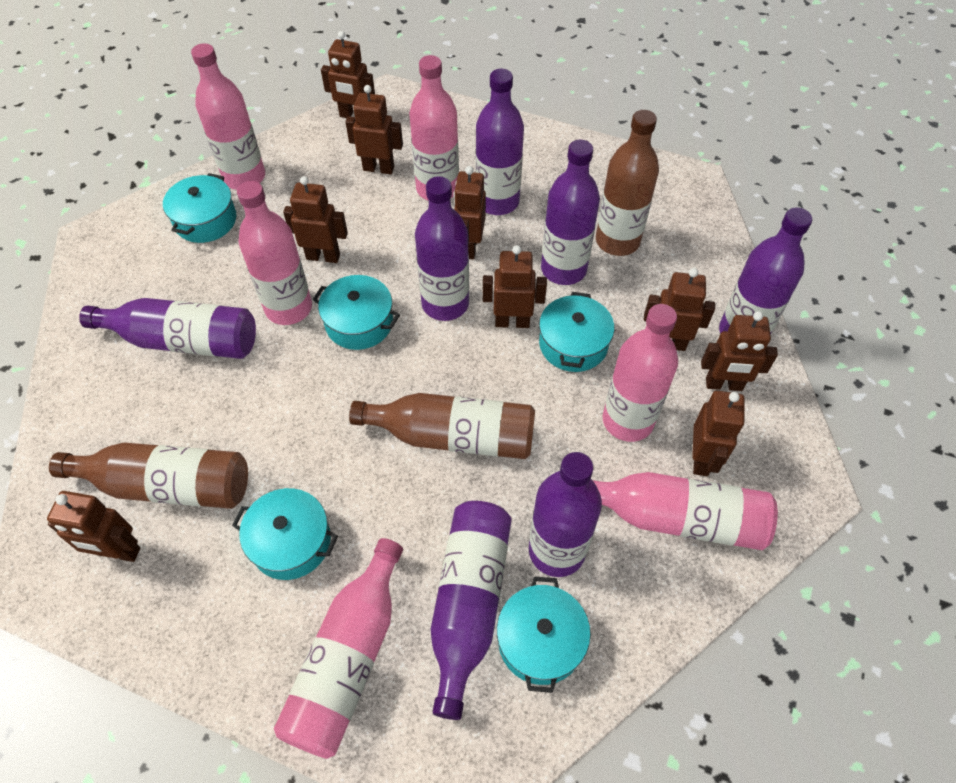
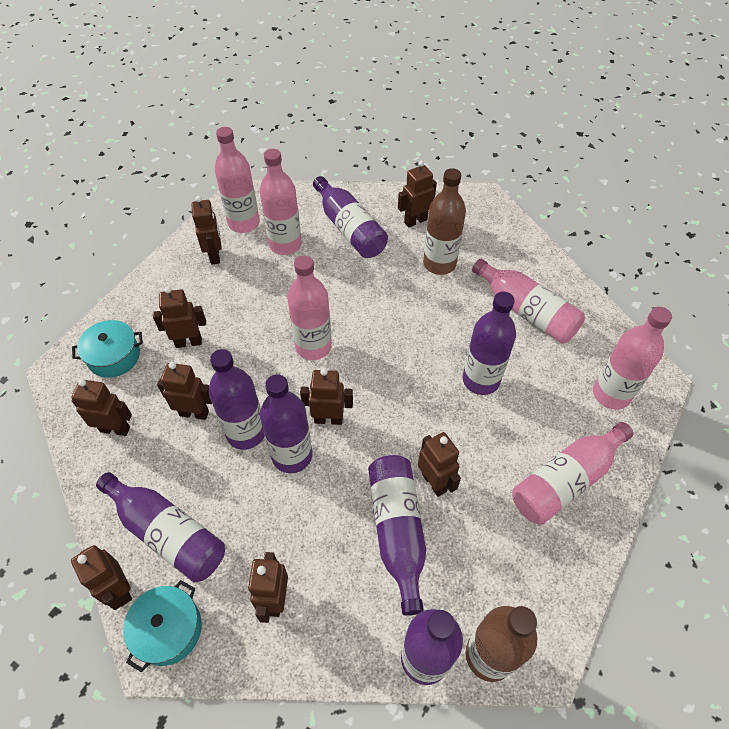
brown bottle: [49,442,248,509] [349,393,535,459] [596,110,659,256] = 3 -> [423,168,466,275] [466,606,537,682] = 2
turquoise pot: [163,173,236,243] [232,488,338,580] [312,275,400,350] [497,576,591,693] [539,292,614,372] = 5 -> [72,320,143,378] [123,580,202,672] = 2

